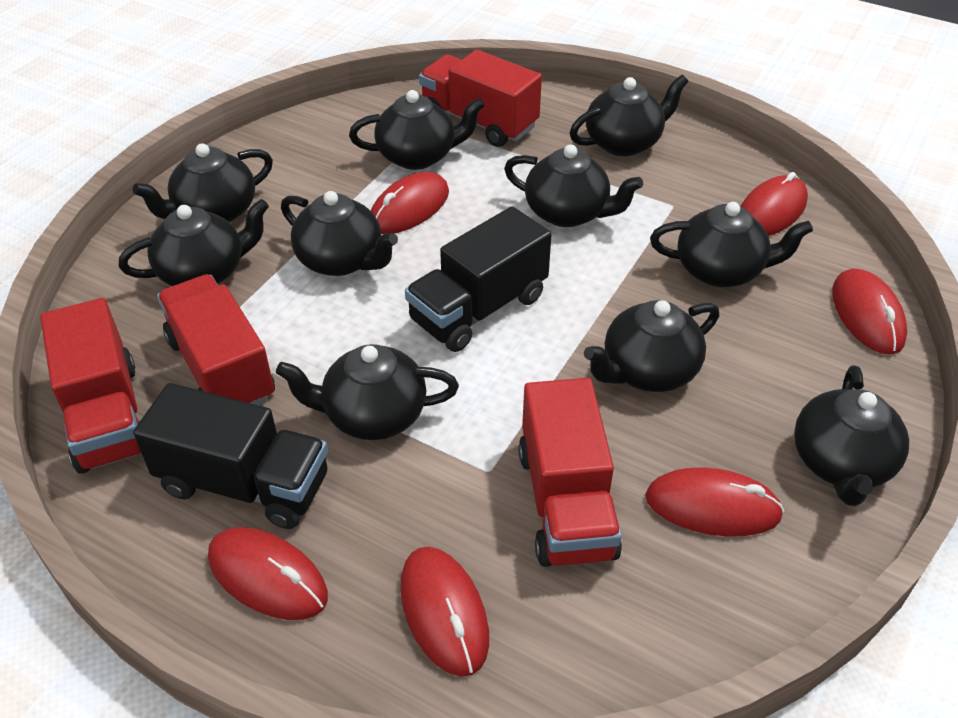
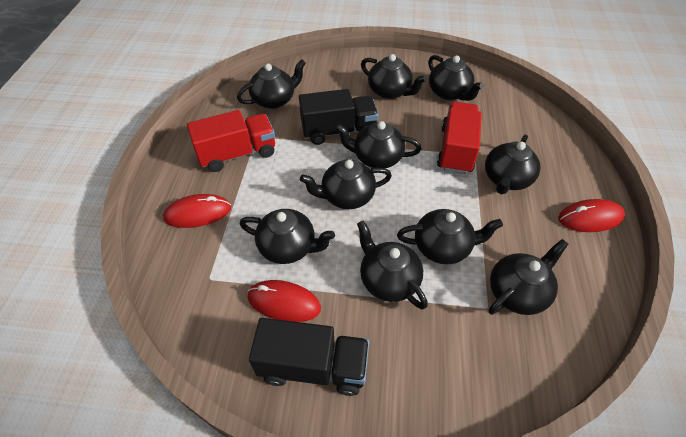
red mouse: [208,527,328,620] [371,172,449,234] [400,547,489,677] [645,468,784,537] [741,172,808,236] [832,268,907,354] = 6 -> [163,194,231,228] [247,280,321,322] [558,199,625,232] = 3
red truck: [40,298,142,474] [157,274,275,405] [419,50,542,147] [518,378,622,567] = 4 -> [187,110,275,172] [437,102,482,174] = 2

